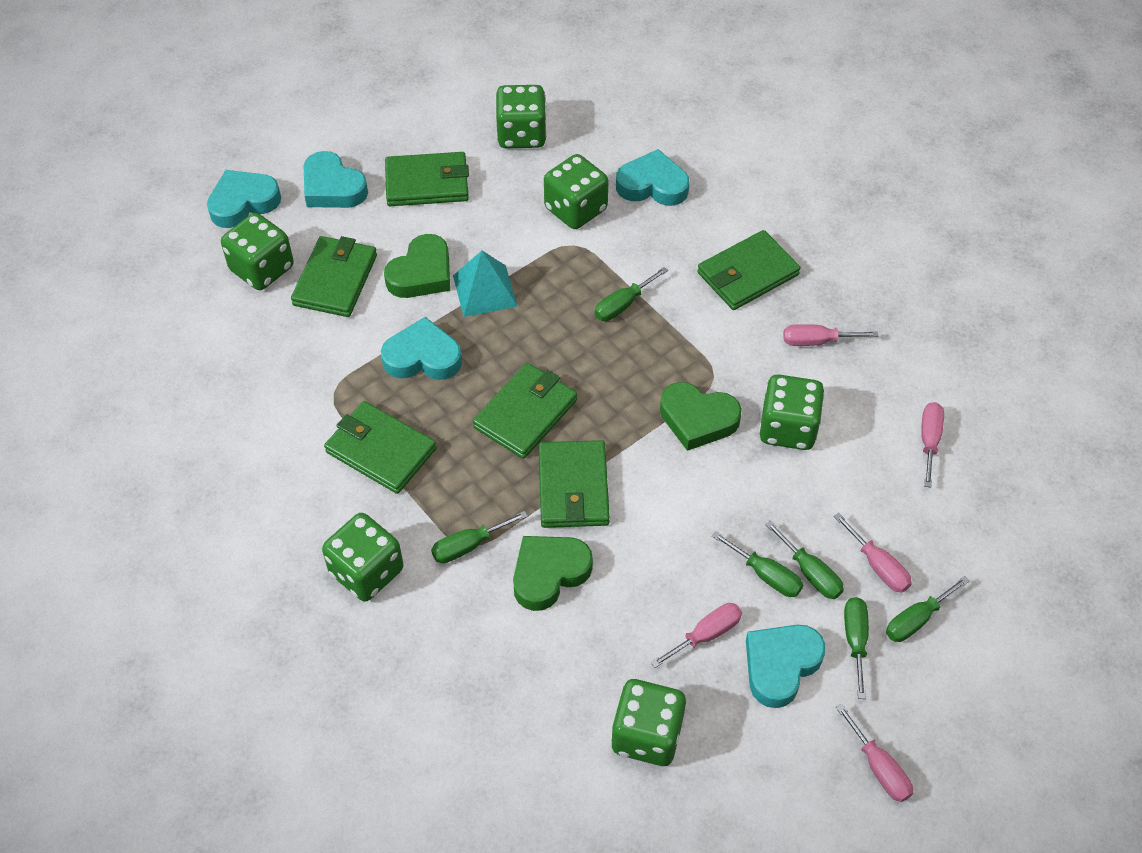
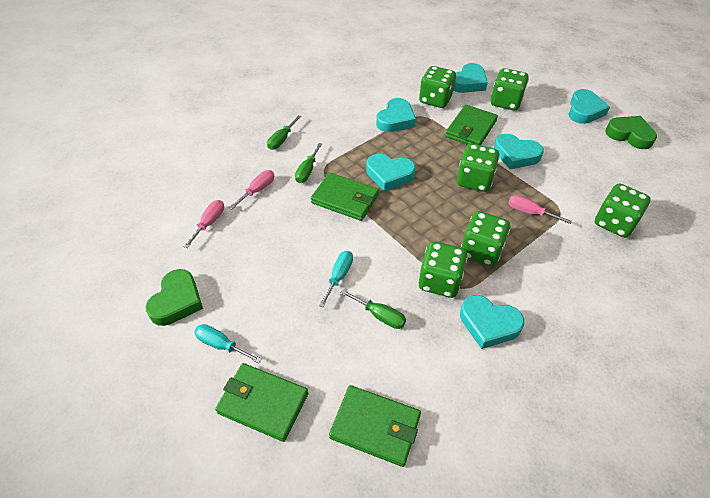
green heart: [384,234,450,298] [513,536,593,611] [660,382,742,451] = 3 -> [146,269,203,326] [605,116,657,149] = 2
green screwdriver: [431,511,528,563] [595,267,668,321] [712,531,803,597] [765,521,844,599] [844,597,869,699] [886,576,969,642] = 6 -> [267,115,302,150] [295,143,322,183] [340,290,406,329] = 3
green wallet: [291,236,377,317] [324,401,436,494] [385,152,469,206] [473,363,577,459] [539,440,610,528] [697,230,800,310] = 6 -> [215,363,308,442] [311,173,379,221] [329,385,421,467] [445,105,498,146] = 4
pink screwdriver: [651,603,742,668] [783,324,878,346] [834,513,912,593] [836,704,913,802] [921,402,944,488] = 5 -> [183,200,224,248] [229,170,274,209] [508,195,572,224] = 3
turquoise heart: [207,170,281,228] [304,151,368,208] [381,317,462,380] [616,149,690,206] [746,624,825,708] = 5 -> [366,154,416,191] [376,98,416,132] [454,63,488,93] [460,295,524,349] [494,134,544,169] [569,89,610,124] = 6
turquoise pyramid: [453,251,518,317] = 1 -> none = 0
turquoise screwdriver: none = 0 -> [194,324,261,363] [319,251,353,308] = 2

